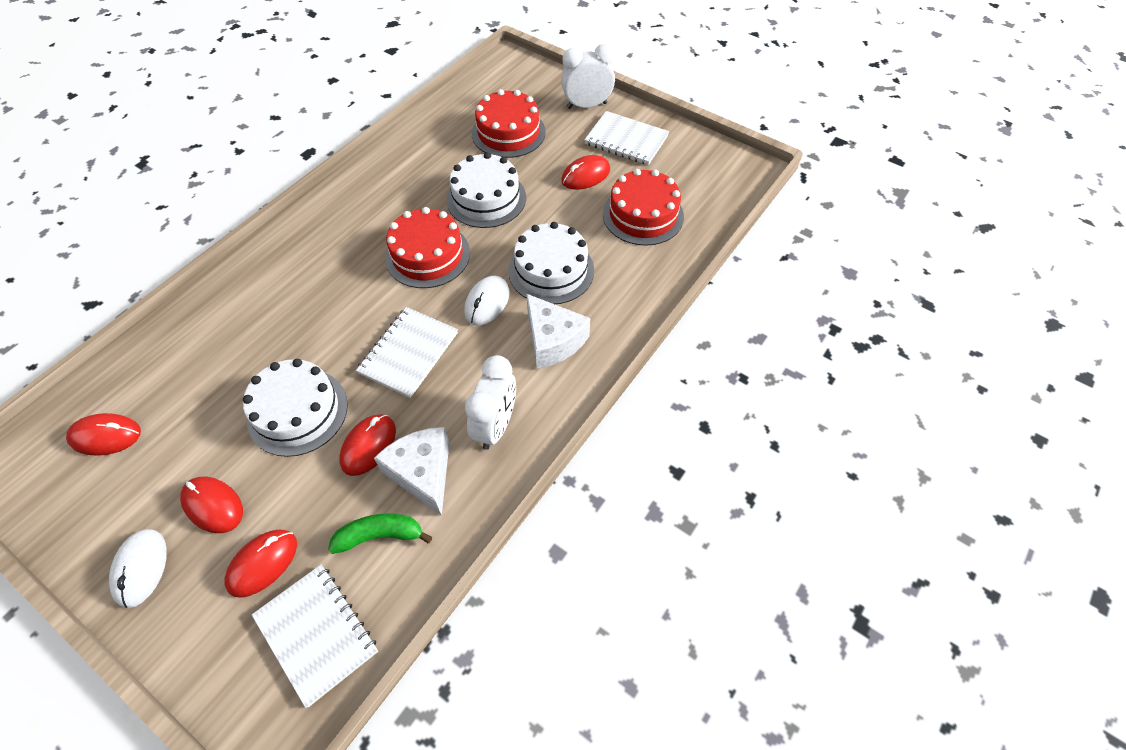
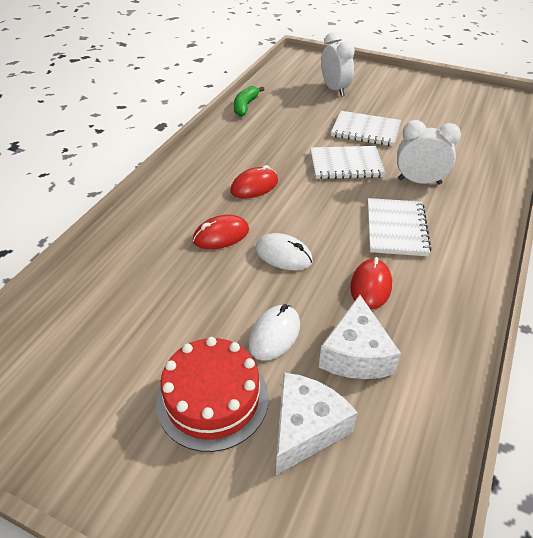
red cake: [385,207,470,288] [472,89,546,158] [603,169,684,246] = 3 -> [156,337,268,452] = 1
red mouse: [66,413,141,456] [180,476,243,533] [224,529,297,598] [339,414,396,476] [561,155,610,190] = 5 -> [193,215,249,249] [231,165,278,199] [350,257,392,310] = 3
white cake: [243,359,348,457] [446,152,526,228] [508,222,594,304] = 3 -> none = 0

